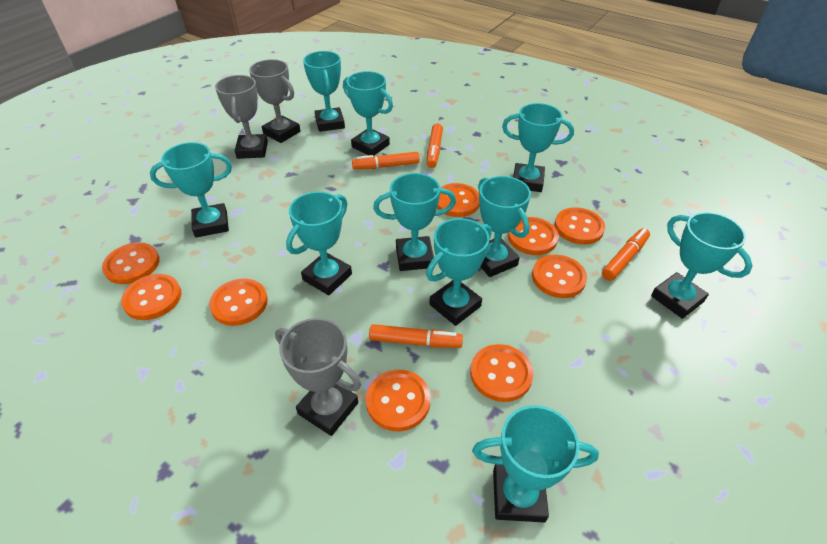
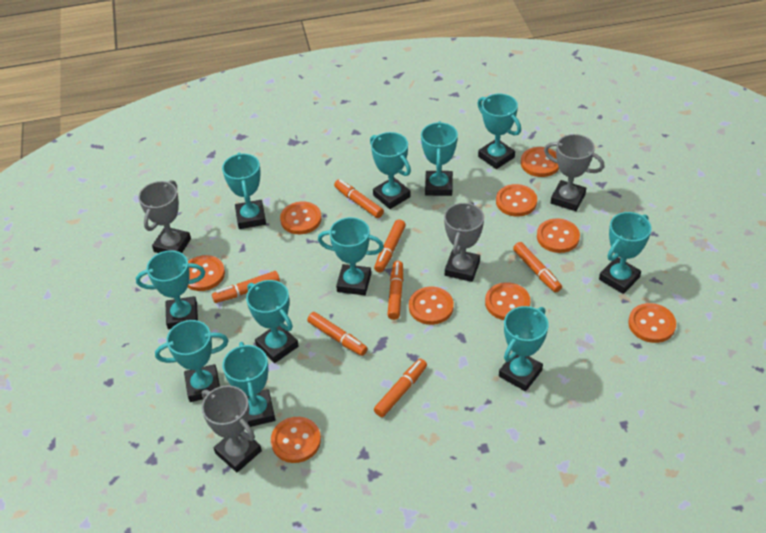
grey trophy: [215,75,268,159] [249,59,300,143] [275,318,361,436] = 3 -> [138,180,191,253] [202,385,262,472] [444,201,484,282] [544,134,604,211] = 4
orange marker: [352,152,420,170] [369,324,463,348] [427,123,443,168] [602,228,650,281] = 4 -> [212,271,280,303] [307,312,368,356] [334,179,384,218] [374,219,406,273] [374,359,427,417] [387,261,403,320] [513,242,562,293] = 7
turquoise trophy: [150,142,232,238] [286,191,352,295] [303,51,345,132] [343,71,393,156] [373,173,456,271] [426,218,492,326] [472,405,599,523] [478,176,531,277] [502,103,574,192] [651,212,752,319] = 10 -> [136,250,205,329] [155,320,228,402] [222,153,266,229] [222,342,275,427] [246,280,299,363] [318,217,384,295] [370,132,411,209] [421,121,458,196] [477,94,521,169] [499,306,549,391] [599,212,652,294] = 11

